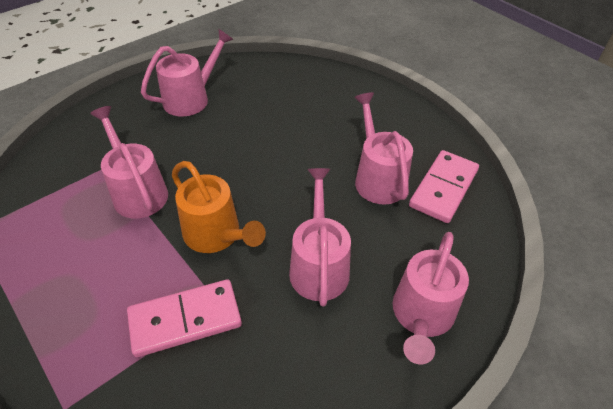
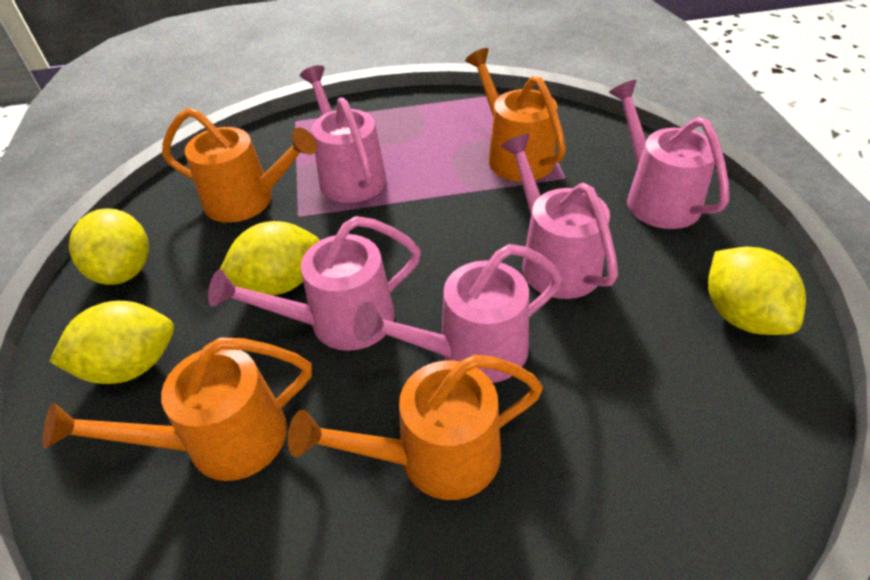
orange watering can: [172,161,266,253] = 1 -> [43,337,312,481] [162,108,317,223] [288,355,543,500] [465,48,566,182] = 4
pink domino: [127,279,242,357] [409,150,479,223] = 2 -> none = 0
yellow lemon: none = 0 -> [49,301,174,384] [69,208,149,285] [220,221,320,295] [708,247,806,335] = 4

